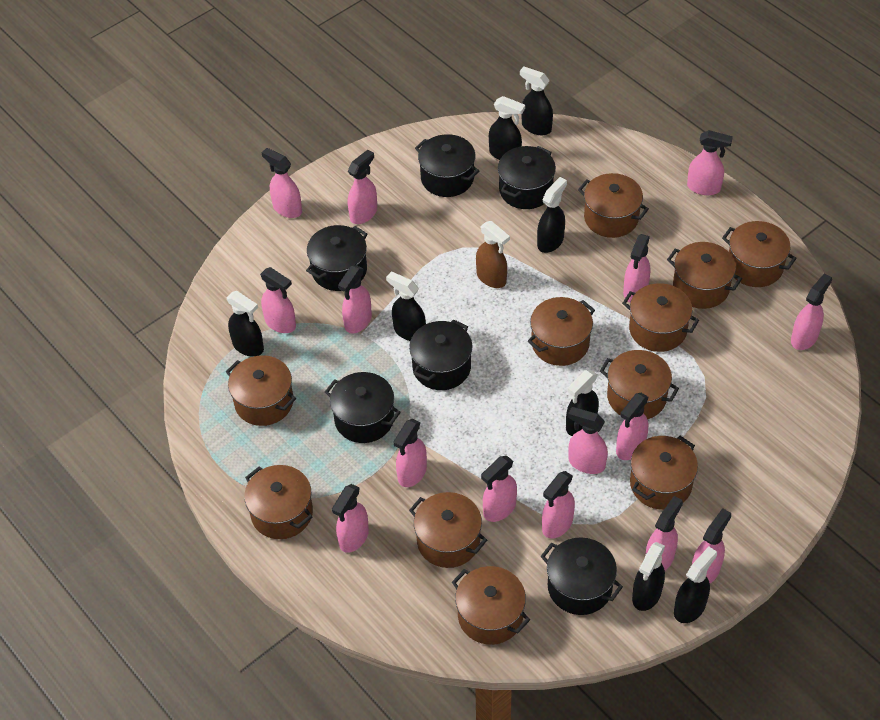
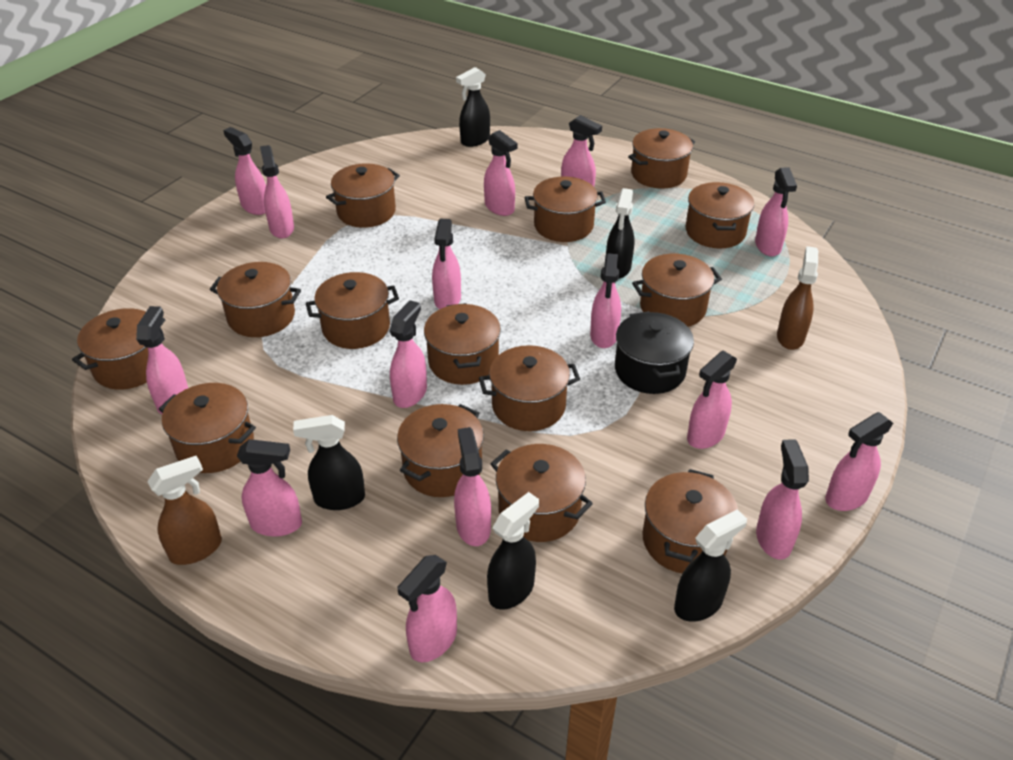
black pot: [306,225,367,291] [325,372,401,443] [409,319,472,390] [415,134,479,197] [498,146,556,209] [540,537,623,615] = 6 -> [615,311,694,394] = 1
black spray bottle: [226,291,264,357] [386,272,426,341] [489,96,525,160] [520,67,553,135] [537,177,567,253] [566,370,599,436] [632,542,665,611] [674,547,717,623] = 8 -> [293,415,365,510] [456,67,490,147] [487,492,539,610] [606,188,635,279] [674,509,747,622] = 5
brown pot: [226,355,296,426] [244,465,313,539] [409,492,487,568] [452,566,530,645] [528,297,595,366] [578,173,649,238] [600,350,679,419] [622,283,699,352] [630,436,698,510] [667,242,742,309] [722,221,797,287] = 11 -> [72,308,166,390] [159,383,256,473] [210,262,301,337] [306,272,399,349] [326,163,400,228] [397,404,484,497] [424,303,501,385] [479,345,580,431] [491,444,593,542] [524,176,606,242] [628,128,695,189] [632,254,722,327] [642,469,738,573] [686,182,754,248] = 14
brown spray bottle: [476,221,510,288] = 1 -> [147,456,222,565] [777,246,818,350] = 2

